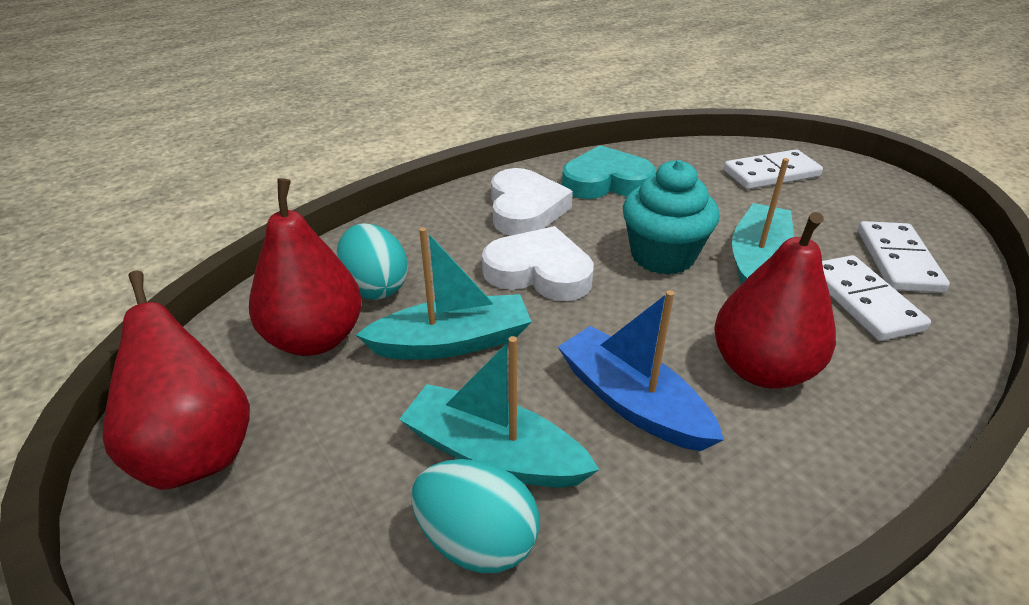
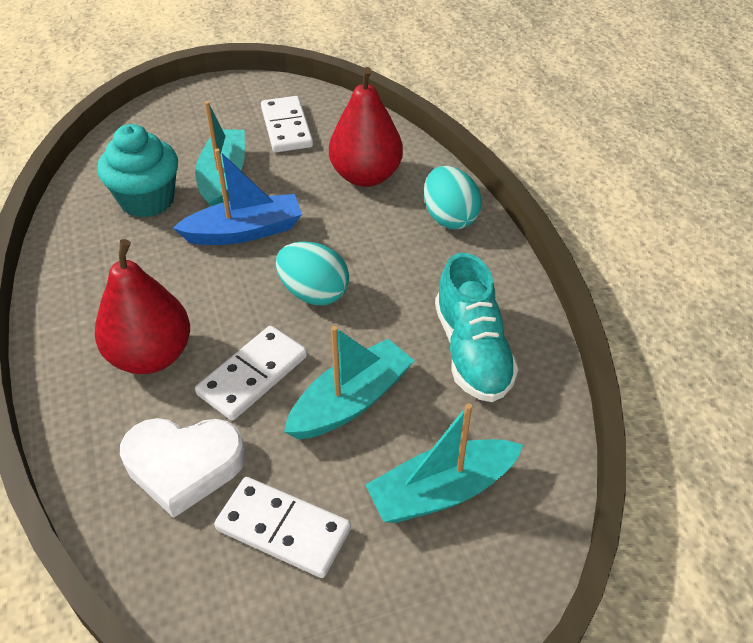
red pear: [103,270,250,490] [249,178,362,356] [714,212,836,389] = 3 -> [95,239,190,374] [329,67,403,187] = 2
turquoise heart: [562,145,656,199] = 1 -> none = 0
turquoise shoe: none = 0 -> [435,253,519,402] = 1
white heart: [482,226,594,301] [491,168,573,236] = 2 -> [120,418,245,518] = 1

